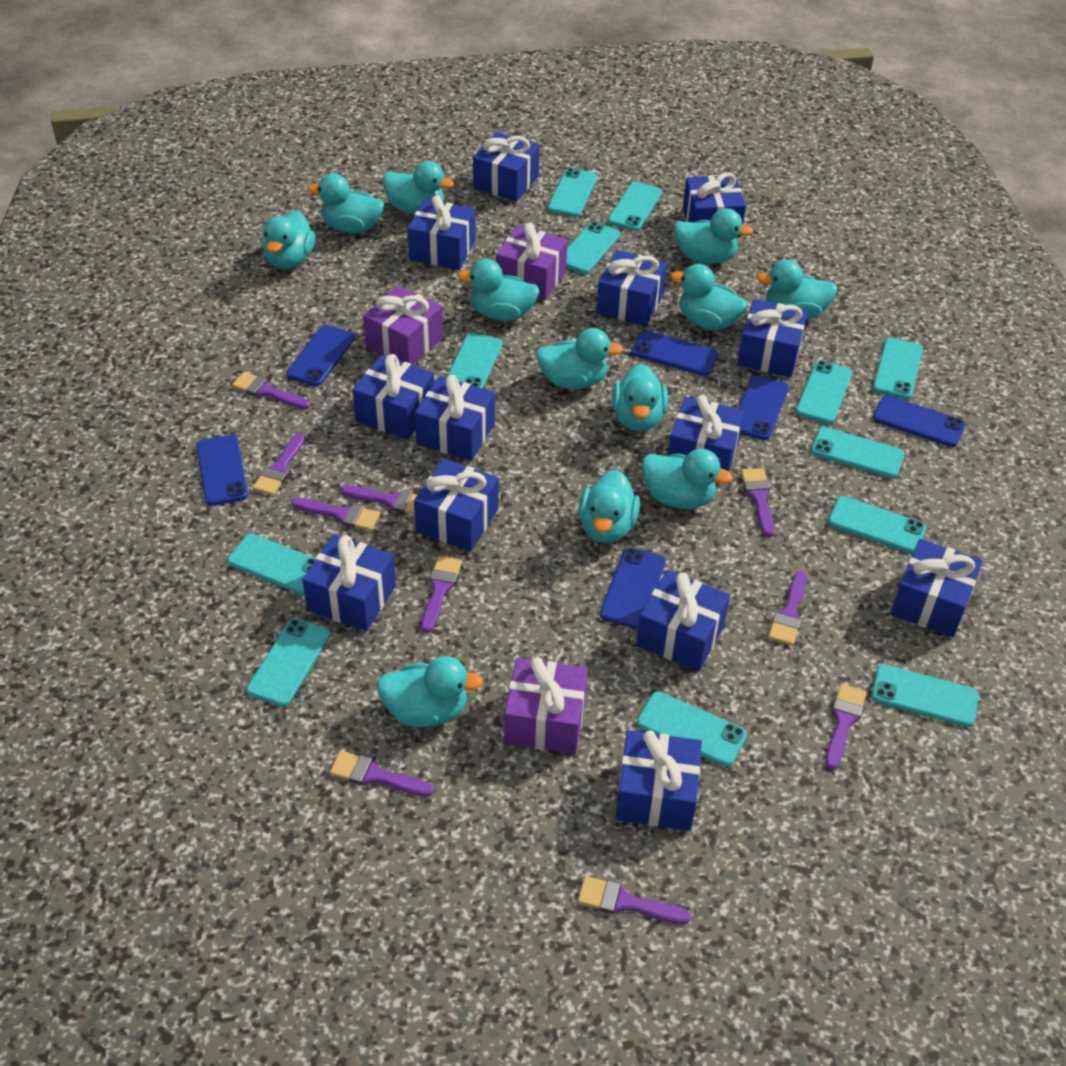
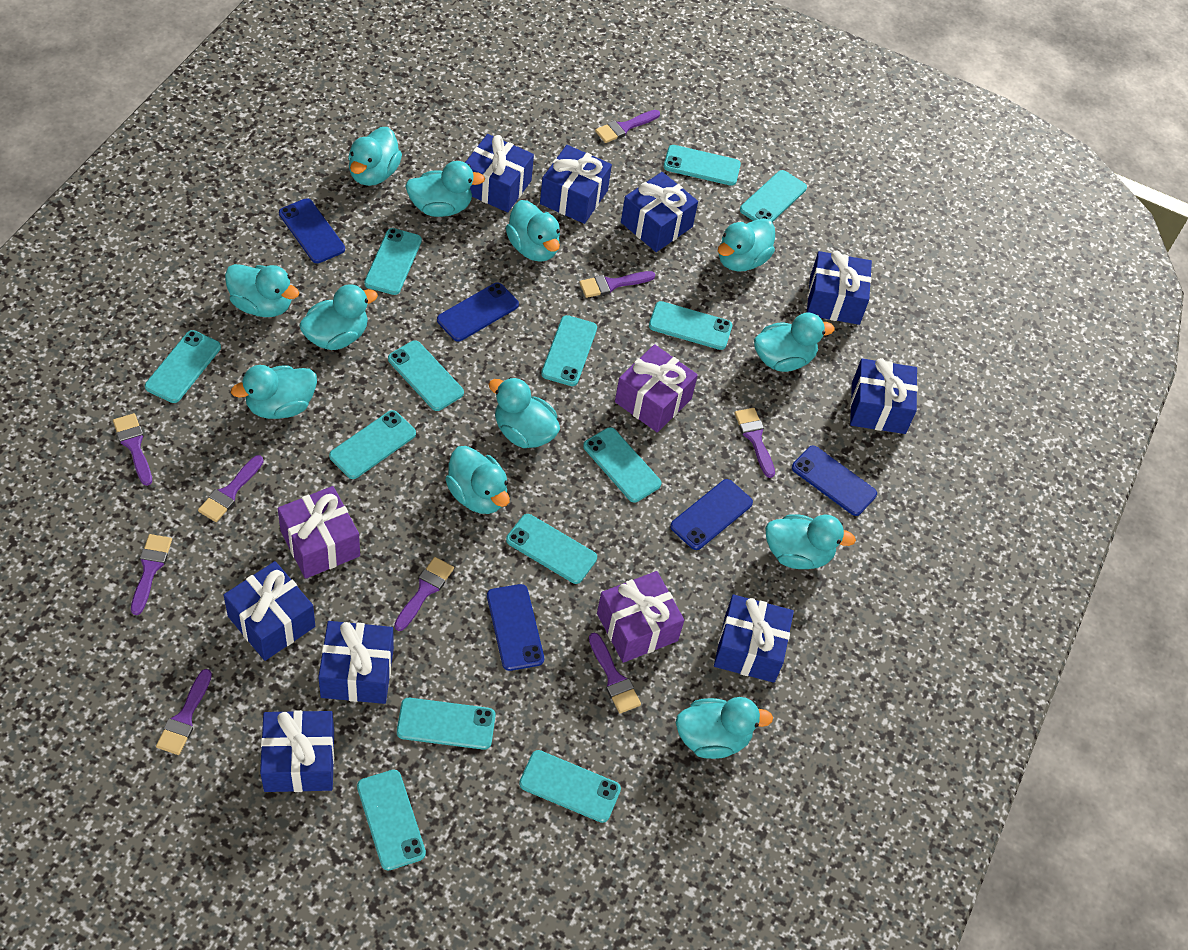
blue gift: [302,534,396,631] [353,354,434,440] [408,195,476,270] [414,459,499,551] [415,375,495,461] [473,132,540,202] [596,250,667,326] [616,730,702,831] [637,570,730,671] [668,395,745,472] [683,173,746,237] [737,299,808,377] [891,539,982,637] = 13 -> [224,561,315,661] [260,710,334,792] [318,621,394,704] [465,134,534,212] [540,145,612,224] [621,172,698,252] [714,595,794,683] [807,250,872,325] [850,358,918,434] = 9
blue phone: [196,435,248,506] [286,325,355,386] [600,548,666,629] [631,331,719,376] [738,375,789,440] [873,395,965,447] = 6 -> [279,199,345,263] [437,283,519,342] [487,584,544,671] [670,479,753,550] [792,445,877,516] = 5
purple brush: [232,372,310,409] [252,432,305,496] [291,498,380,531] [330,751,434,797] [340,485,417,515] [421,556,462,633] [578,876,691,924] [741,468,775,537] [768,571,807,646] [825,684,866,770] = 10 -> [113,413,152,486] [131,534,172,615] [156,669,212,755] [198,455,264,522] [394,557,454,631] [579,271,655,298] [589,633,641,714] [595,110,660,143] [734,408,775,478] = 9
turquoise phone: [227,534,315,595] [246,618,330,707] [446,333,502,388] [548,168,597,217] [566,222,621,274] [608,182,662,231] [637,691,747,767] [796,360,852,424] [811,427,904,478] [828,496,926,554] [871,664,979,727] [873,338,923,399] = 12 -> [145,330,221,403] [329,410,416,479] [357,770,426,871] [364,228,422,295] [388,340,464,411] [397,698,496,750] [506,514,597,584] [519,750,621,823] [541,315,597,386] [583,427,662,502] [649,301,732,350] [663,145,741,186] [740,170,807,222] = 13

